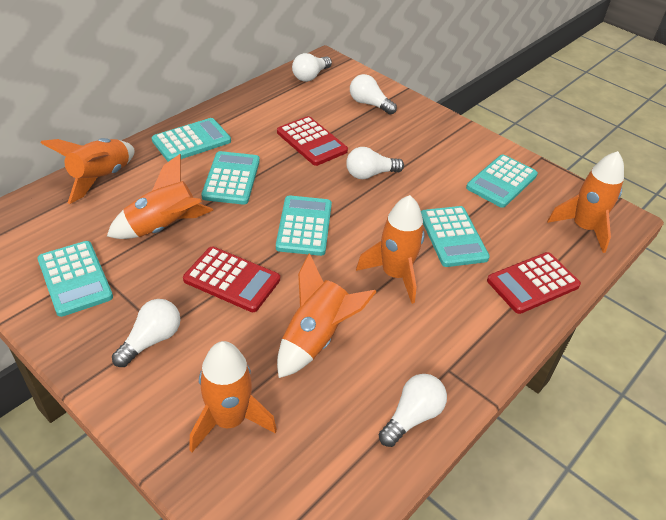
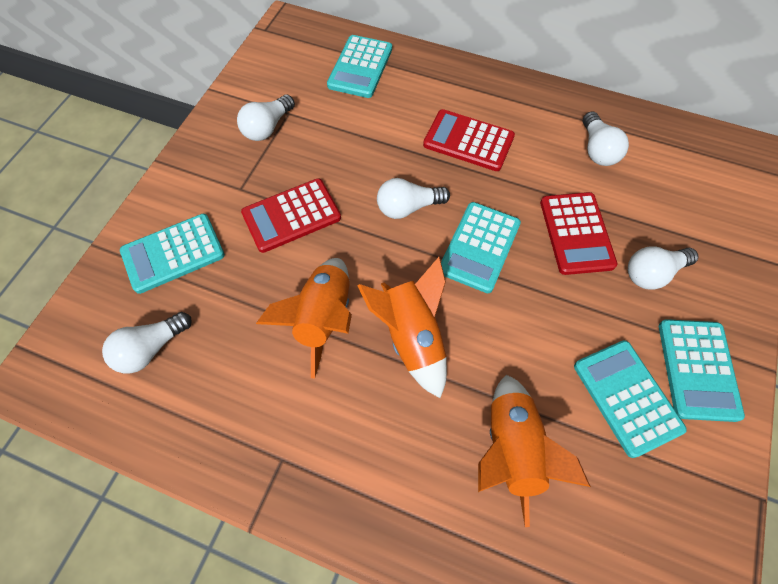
orange rocket: [41,138,134,204] [107,154,213,239] [189,341,277,452] [277,254,376,378] [356,195,425,304] [547,151,624,253] = 6 -> [256,258,352,379] [357,257,447,398] [478,375,591,527] = 3
turquoise calculator: [37,241,113,317] [152,118,231,162] [201,151,260,205] [276,195,332,256] [421,206,490,267] [466,155,538,208] = 6 -> [120,214,225,294] [327,35,392,98] [441,202,521,293] [574,340,687,458] [659,319,745,422] = 5

